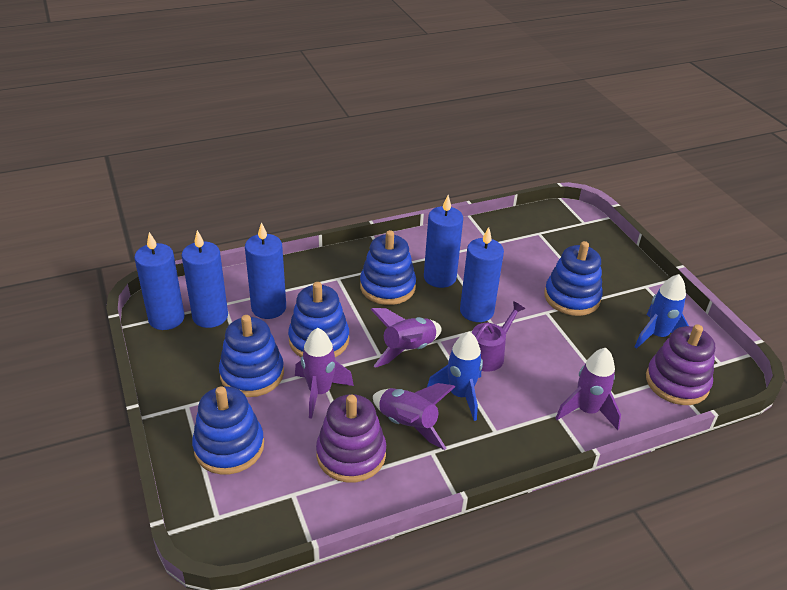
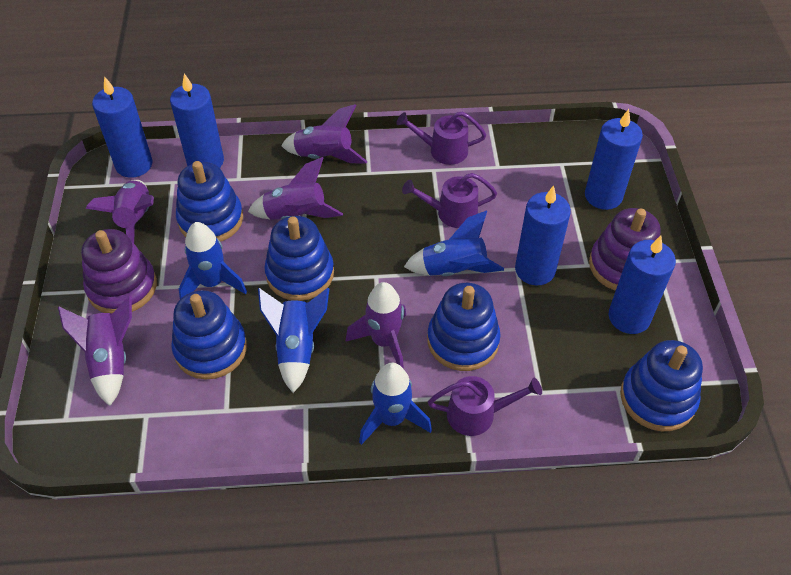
blue rocket: [427,332,483,421] [635,274,689,349] = 2 -> [179,222,247,299] [258,288,330,393] [359,363,432,445] [404,210,504,276] = 4
purple rocket: [295,328,354,419] [370,308,442,368] [373,383,455,450] [556,348,621,430] = 4 -> [58,296,132,406] [85,180,154,243] [248,157,343,220] [281,104,368,163] [345,282,406,369] = 5
purple watering can: [472,301,525,372] = 1 -> [396,112,486,165] [402,173,497,228] [428,376,542,436] = 3

